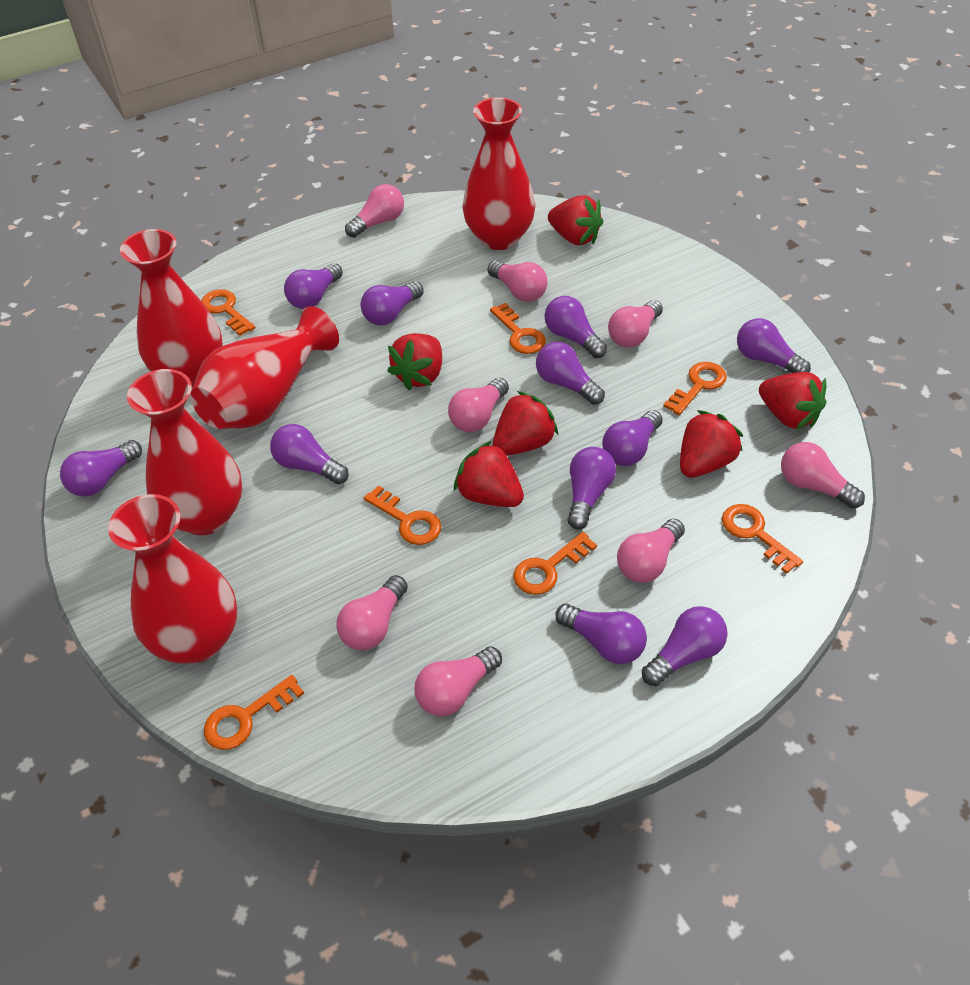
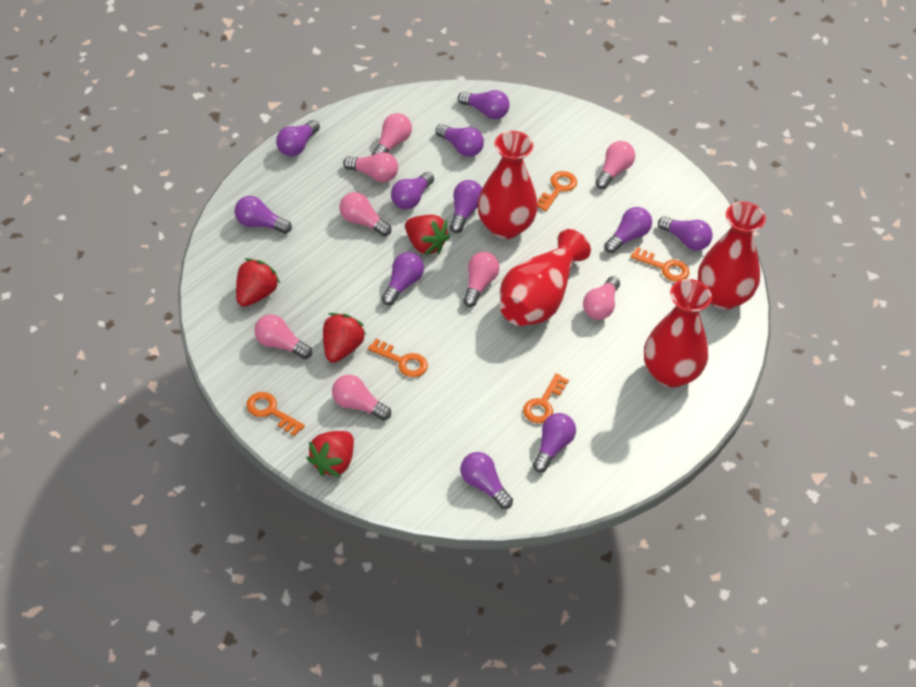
orange key: [201,289,256,336] [204,675,304,750] [364,485,441,545] [490,303,546,354] [513,532,597,595] [663,362,727,415] [722,504,803,574] = 7 -> [246,392,305,436] [368,339,428,377] [523,373,569,423] [537,171,577,211] [631,247,689,282] = 5
red strawberry: [387,333,442,390] [454,441,524,507] [493,391,558,456] [548,195,603,245] [680,410,743,478] [759,372,826,430] = 6 -> [236,258,280,307] [306,431,354,477] [323,313,366,363] [405,215,450,256] = 4
red vase: [108,494,237,664] [120,229,223,388] [127,369,242,535] [190,306,339,429] [462,97,535,250] = 5 -> [478,131,538,239] [500,229,591,326] [644,279,712,388] [698,202,766,310] = 4

